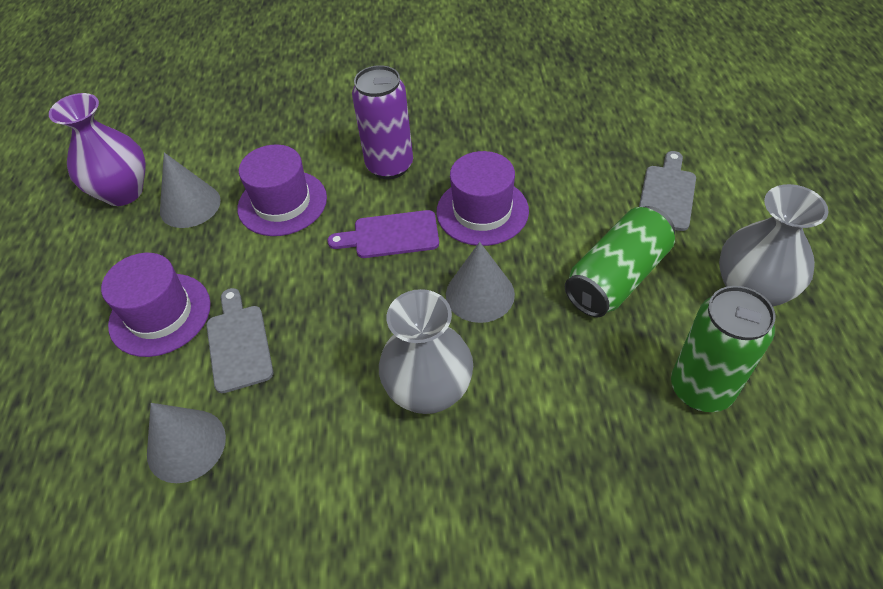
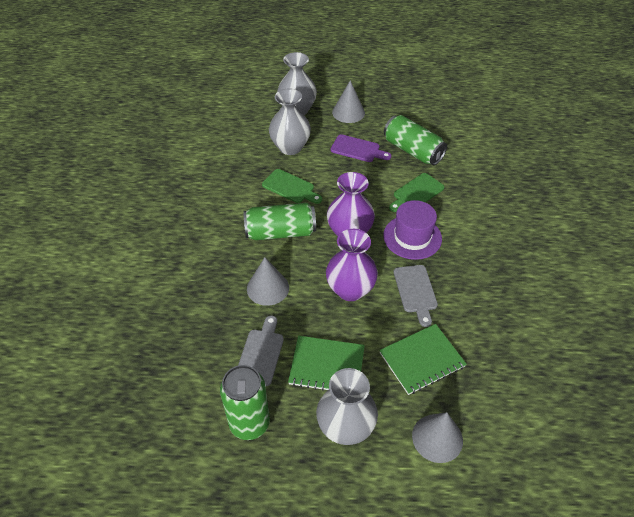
green can: [565,206,675,317] [671,286,776,412] = 2 -> [220,365,270,440] [243,203,316,240] [384,115,447,165] = 3
green cutting board: none = 0 -> [262,169,322,204] [389,173,444,212] = 2
green notebook: none = 0 -> [288,336,365,391] [379,324,467,395] = 2
grey vase: [379,289,473,414] [719,184,829,307] = 2 -> [269,88,311,155] [277,52,317,115] [316,368,378,445] = 3
purple can: [352,65,413,179] = 1 -> none = 0
purple hat: [101,253,211,357] [237,144,327,236] [437,151,529,246] = 3 -> [383,200,442,260] = 1
purple vase: [49,93,146,206] = 1 -> [326,229,378,301] [327,172,375,236] = 2

